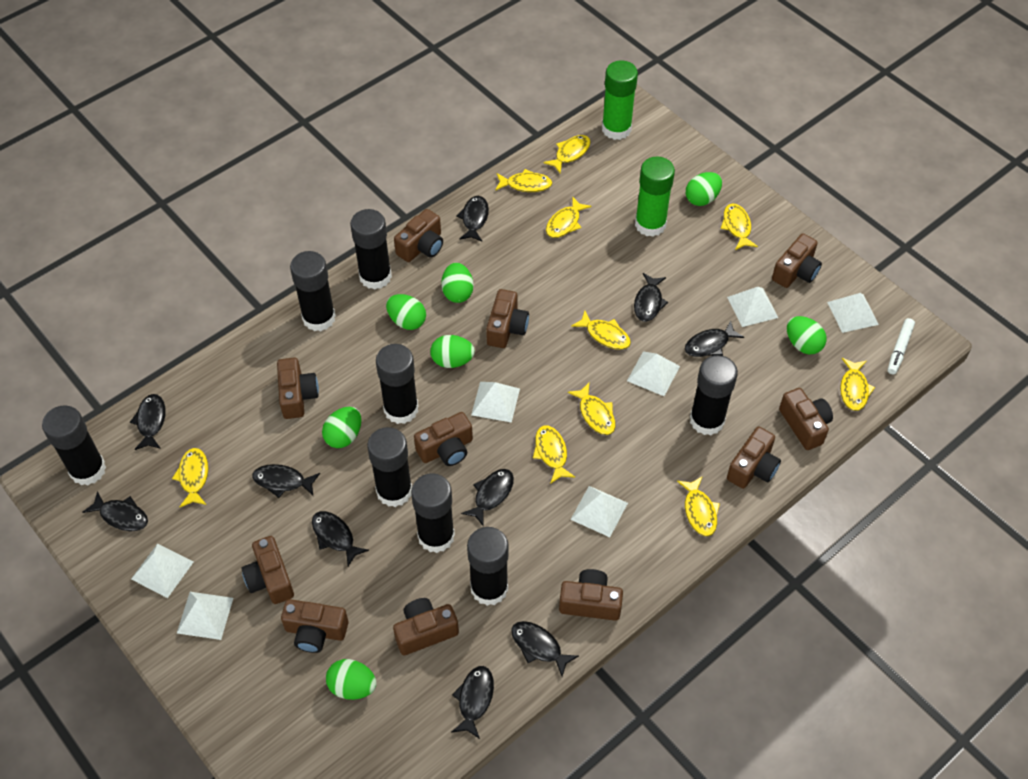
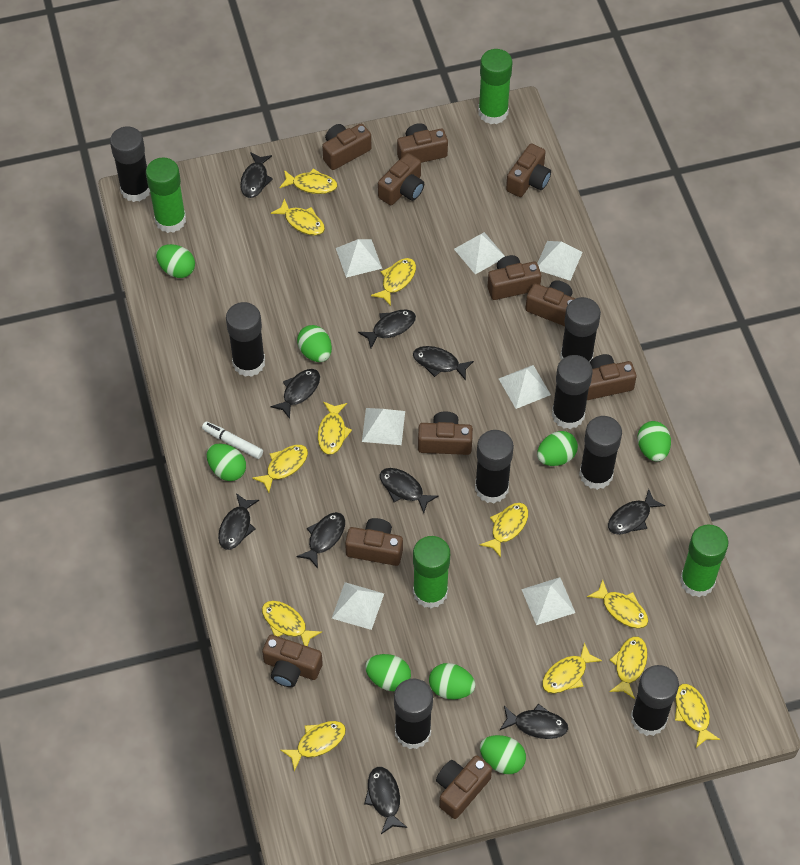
green egg: [322,407,361,448] [326,659,377,700] [386,294,426,330] [430,335,475,368] [441,263,474,303] [686,172,722,206] [787,316,827,355] = 7 -> [156,244,195,278] [207,444,246,481] [297,325,332,362] [365,654,411,691] [429,663,476,699] [480,735,526,774] [537,431,578,466] [637,421,671,462] = 8
green glue stick: [602,60,638,140] [635,156,675,237] = 2 -> [146,157,186,233] [413,536,450,608] [478,49,512,124] [680,524,728,597] = 4
yellow fish: [172,448,208,507] [495,169,552,192] [533,425,575,484] [543,135,591,173] [546,196,591,238] [568,383,616,435] [571,311,631,350] [677,476,720,537] [721,204,758,250] [840,358,875,411] = 10 -> [252,445,308,493] [262,601,322,646] [271,198,325,236] [279,168,338,194] [281,721,346,771] [318,401,352,455] [371,258,416,306] [480,503,529,558] [542,642,602,694] [587,579,648,629] [609,636,648,699] [675,684,721,748] = 12

